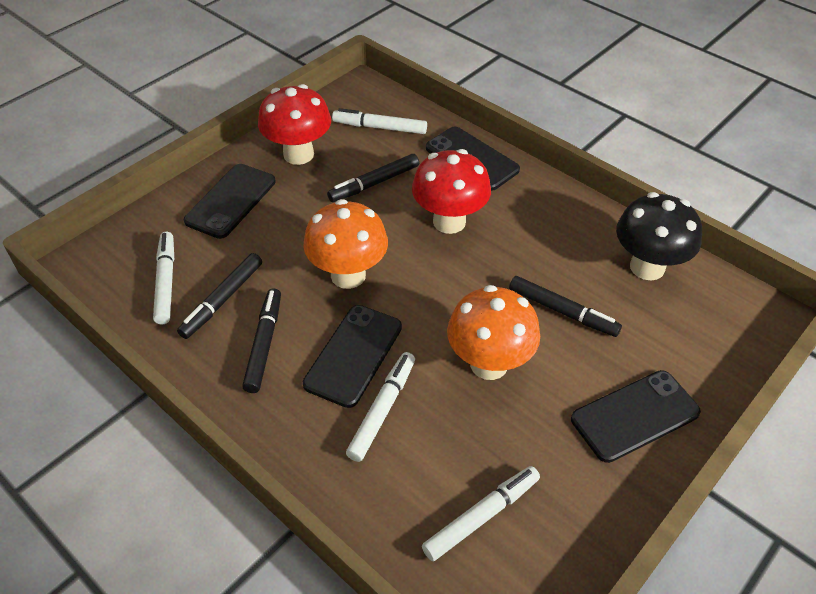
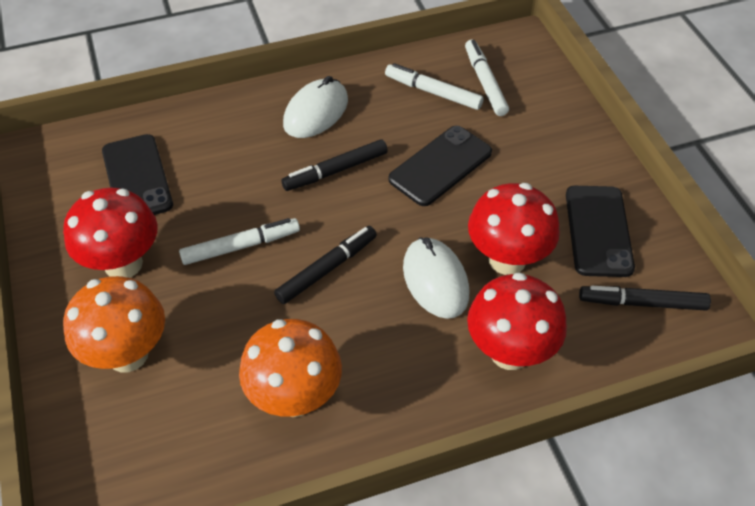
black marker: [177,253,262,339] [242,288,281,393] [327,154,419,202] [509,276,622,337] = 4 -> [274,226,377,304] [281,139,388,191] [579,286,711,311] = 3
black mushroom: [616,192,702,281] = 1 -> none = 0
black phone: [184,164,276,239] [303,305,402,408] [426,127,520,191] [571,370,701,463] = 4 -> [102,134,173,215] [388,126,492,206] [566,186,635,277] = 3
red mushroom: [258,84,331,165] [412,149,491,234] = 2 -> [63,188,158,278] [467,272,567,370] [468,183,560,275] = 3
white marker: [153,232,174,324] [332,108,427,134] [346,352,415,462] [422,466,540,561] = 4 -> [179,218,300,265] [385,63,484,110] [465,40,509,116] = 3
white mouse: none = 0 -> [283,76,348,138] [403,237,469,319] = 2

